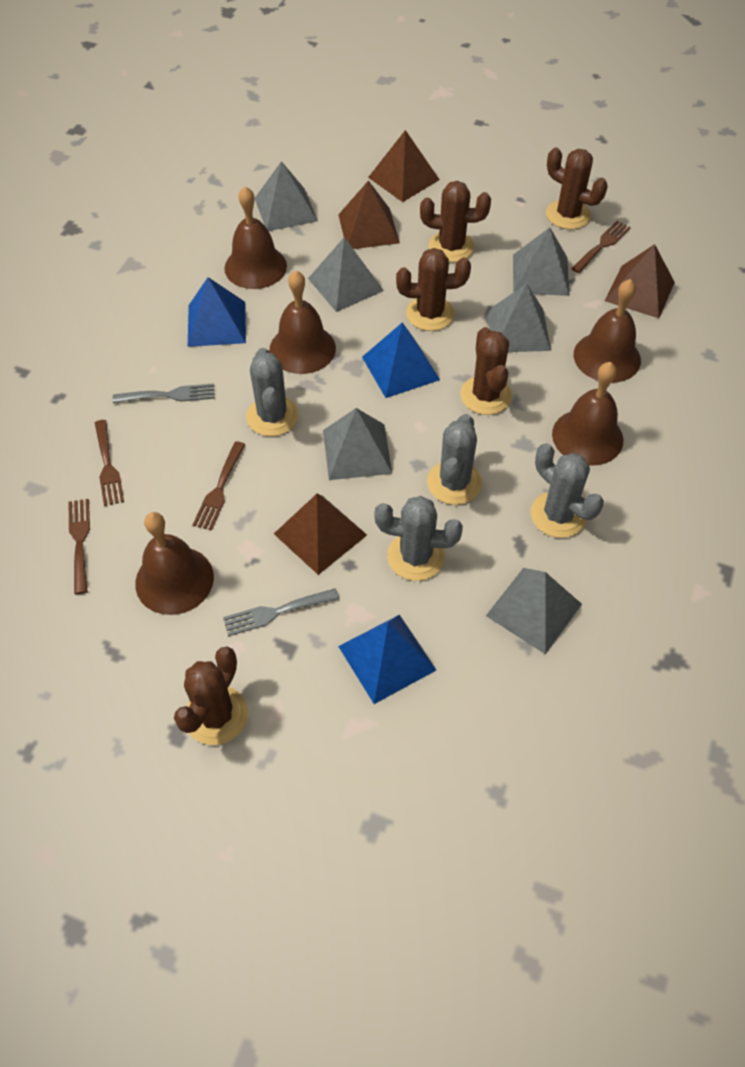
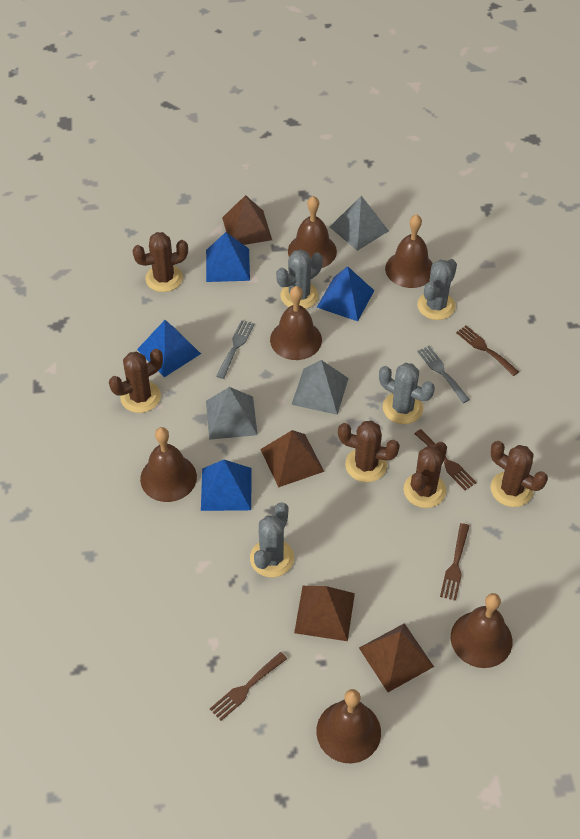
blue pyramid: [188,277,246,347] [338,615,436,704] [362,322,440,398] = 3 -> [137,320,201,377] [201,460,252,511] [206,232,250,282] [317,266,374,321] = 4
brown bell: [135,512,214,615] [224,186,287,289] [269,270,336,374] [552,362,623,466] [574,279,641,383] = 5 -> [140,427,197,502] [270,286,322,360] [288,196,337,268] [316,689,381,763] [385,214,433,288] [451,593,512,668] = 6
grey pyramid: [255,161,318,231] [308,237,384,312] [323,408,392,480] [486,568,582,654] [487,284,551,352] [513,227,569,296] = 6 -> [206,387,258,440] [291,360,349,415] [330,196,389,251] = 3

